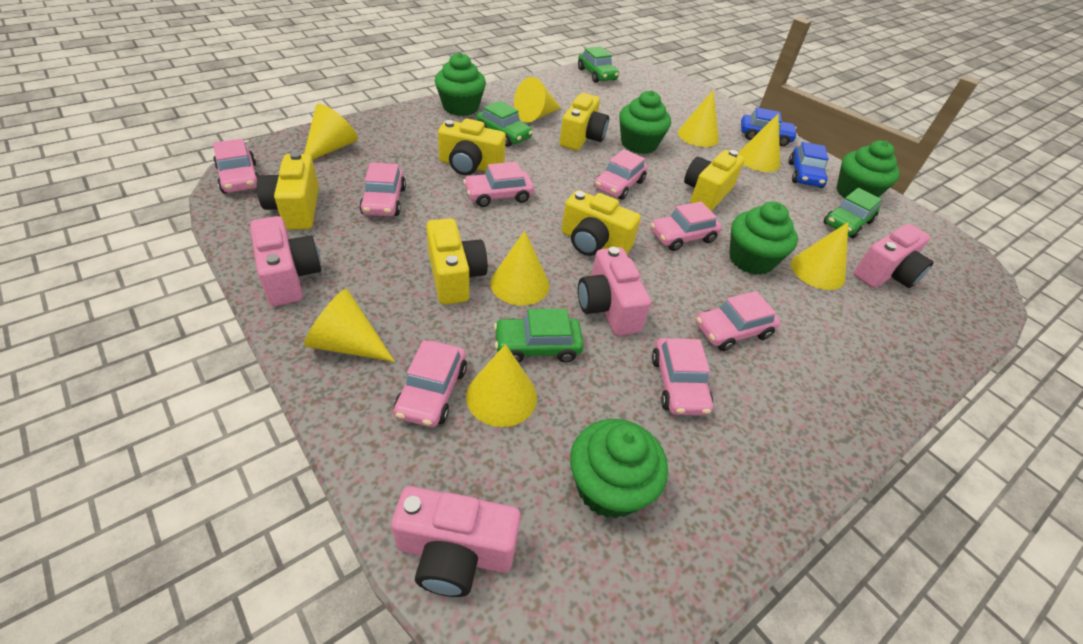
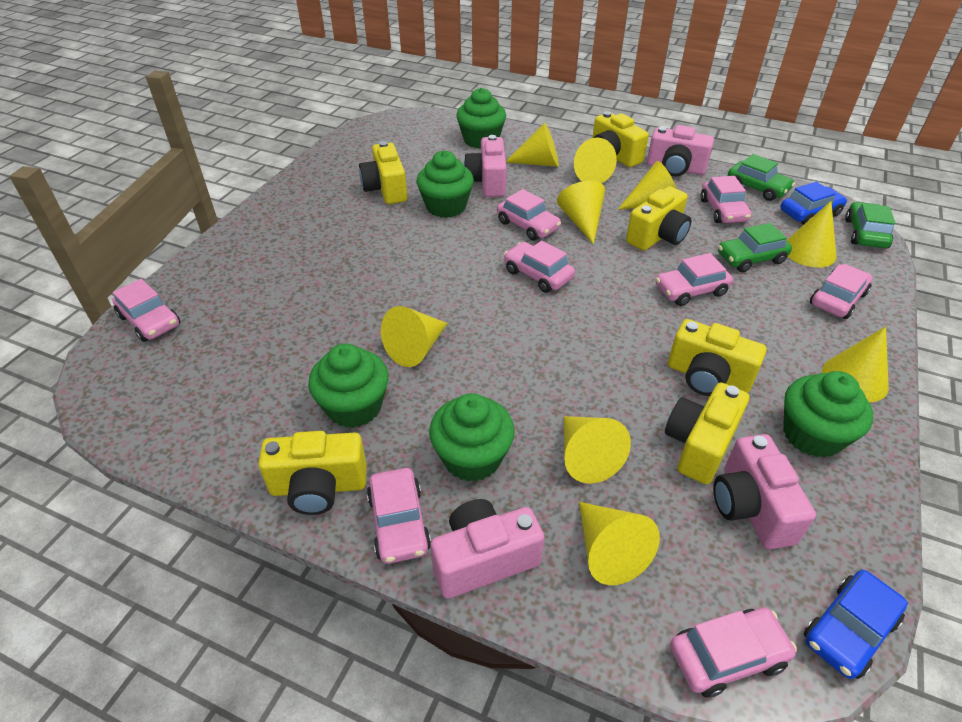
green car: [476,101,533,147] [494,309,584,363] [578,46,619,83] [823,188,882,239] = 4 -> [718,223,792,272] [728,154,795,201] [845,202,895,248] = 3
yellow cone: [304,104,358,160] [304,289,395,362] [466,344,537,427] [490,231,549,306] [514,77,561,122] [678,90,719,147] [738,114,780,172] [791,222,848,290] = 8 -> [381,306,448,367] [506,123,559,167] [557,181,605,244] [564,416,631,484] [574,137,617,183] [579,502,660,585] [618,161,677,210] [786,201,837,268] [822,326,889,402] = 9

